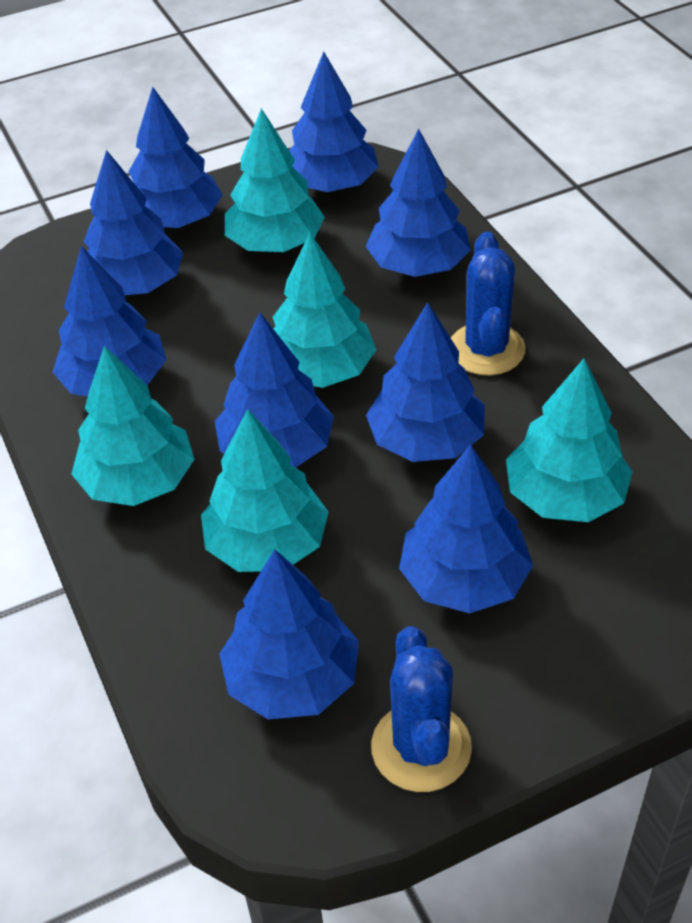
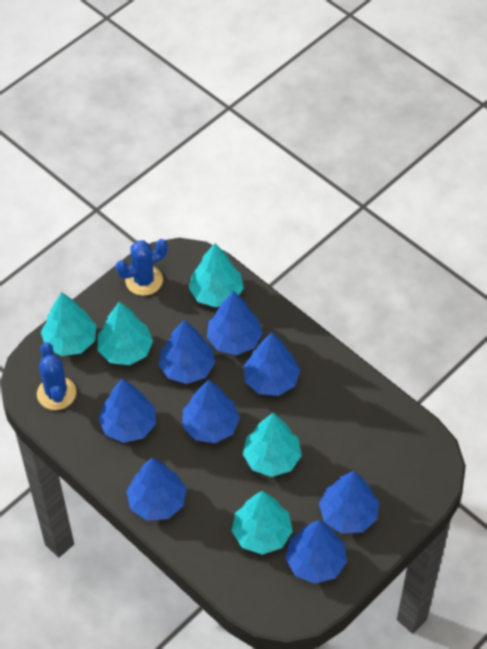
blue tree: [53,246,167,397] [84,150,183,295] [128,87,223,228] [215,312,334,468] [219,549,359,719] [289,51,379,192] [366,129,471,277] [366,302,485,462] [399,444,533,614] = 9 -> [98,379,156,443] [126,458,186,521] [159,320,215,384] [182,379,240,443] [207,291,263,355] [243,332,300,396] [285,520,347,584] [319,471,379,534] = 8

